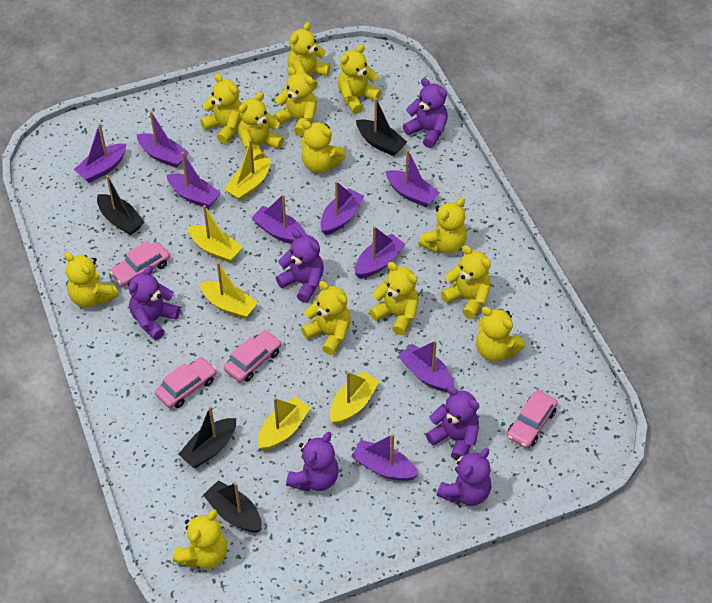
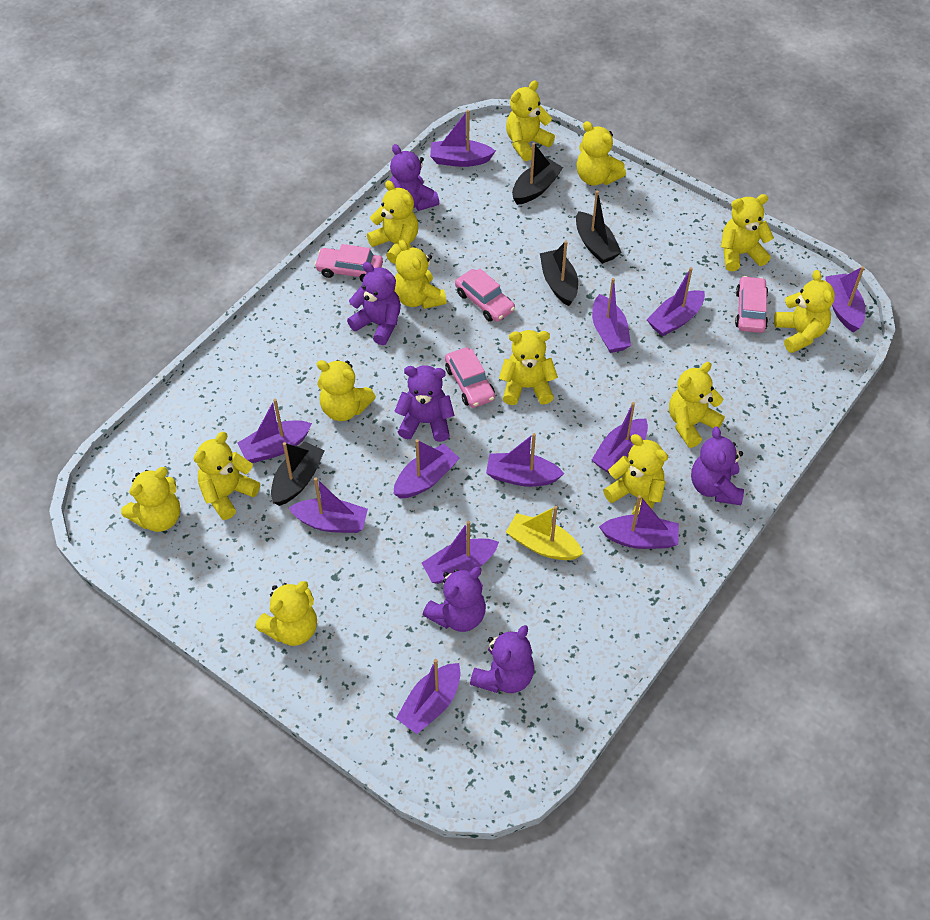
purple boat: [74,123,126,183] [137,111,189,168] [167,152,221,209] [251,194,306,244] [320,181,365,235] [351,434,418,481] [355,226,405,278] [386,149,440,207] [398,340,454,392] = 9 -> [237,399,312,463] [289,477,368,533] [394,439,459,498] [396,659,461,734] [422,521,499,584] [430,110,496,167] [486,433,564,487] [592,278,631,353] [592,402,648,474] [599,495,679,549] [647,267,705,337] [825,266,865,333] = 12
yellow boat: [188,205,243,263] [200,262,258,319] [224,140,270,201] [258,396,311,451] [330,371,379,425] = 5 -> [506,506,583,560] = 1

